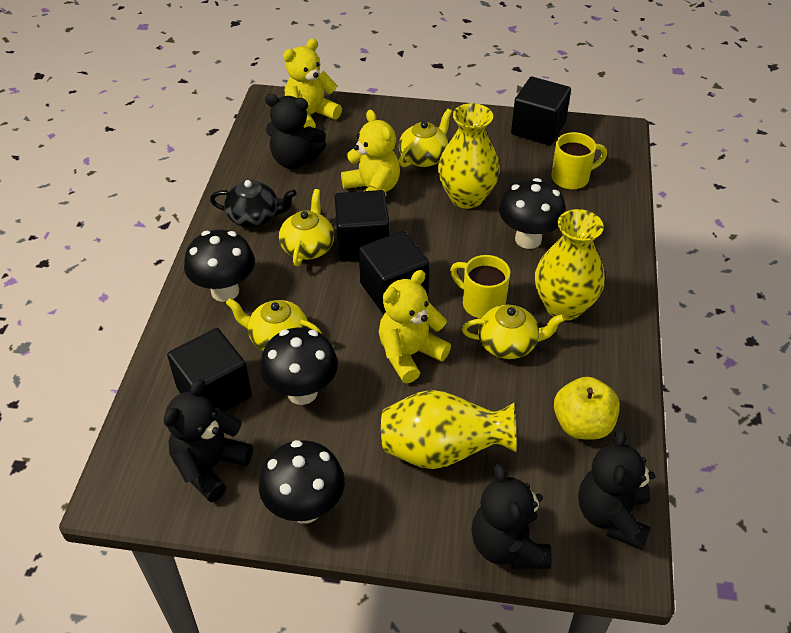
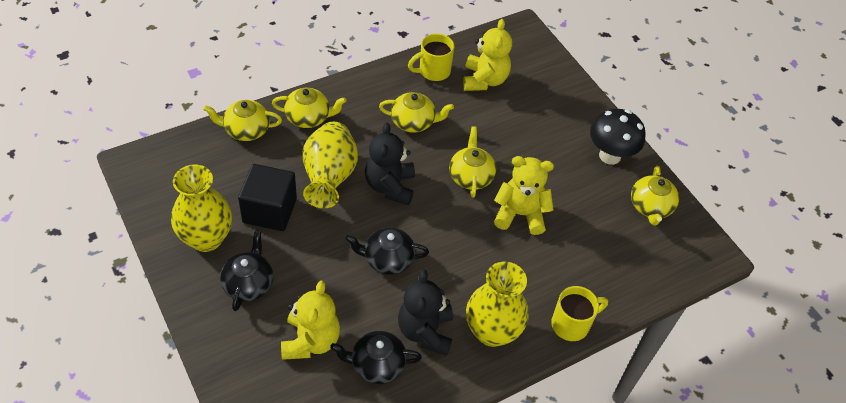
black cube: [167,328,252,412] [335,190,389,262] [359,231,429,314] [511,77,571,145] = 4 -> [238,164,297,231] = 1
black mushroom: [184,230,255,302] [259,440,345,524] [260,328,338,405] [499,178,566,249] = 4 -> [590,109,646,165] = 1
black teapot: [210,180,297,228] = 1 -> [220,230,273,311] [330,331,422,384] [345,227,429,275] = 3
black teddy bear: [164,379,253,502] [265,94,326,169] [471,464,552,569] [578,429,655,550] = 4 -> [365,122,415,205] [398,269,453,356] = 2
yellow apple: [554,377,620,440] = 1 -> none = 0
yellow teapot: [226,298,322,351] [279,189,334,266] [399,109,452,167] [462,305,565,359] = 4 -> [203,100,282,141] [272,88,347,128] [379,92,454,133] [449,127,496,198] [631,166,679,226] = 5

